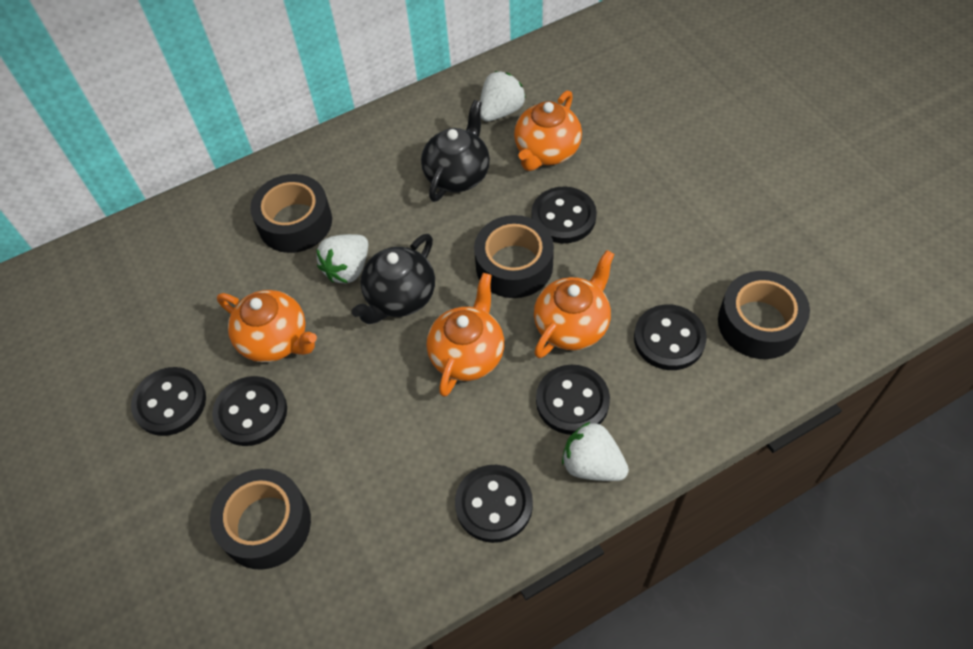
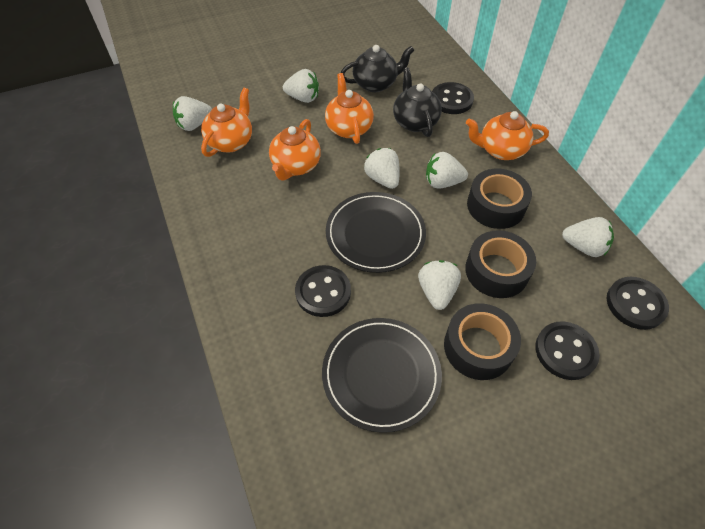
black button: [131,367,206,436] [212,376,287,446] [455,465,533,543] [531,187,597,243] [536,365,610,435] [634,304,707,370] = 6 -> [295,265,351,317] [432,82,474,114] [535,321,600,380] [607,277,669,330] = 4
black plate: none = 0 -> [322,318,442,433] [326,192,426,273] = 2
black tape: [210,469,311,570] [250,174,332,253] [474,215,554,298] [718,271,810,359] = 4 -> [444,303,521,380] [465,230,536,298] [467,169,532,229] = 3
white strawberry: [316,234,368,283] [480,71,526,121] [562,422,629,481] = 3 -> [173,96,212,131] [283,69,319,103] [364,148,400,189] [418,260,461,310] [426,152,468,189] [562,217,614,257] = 6

